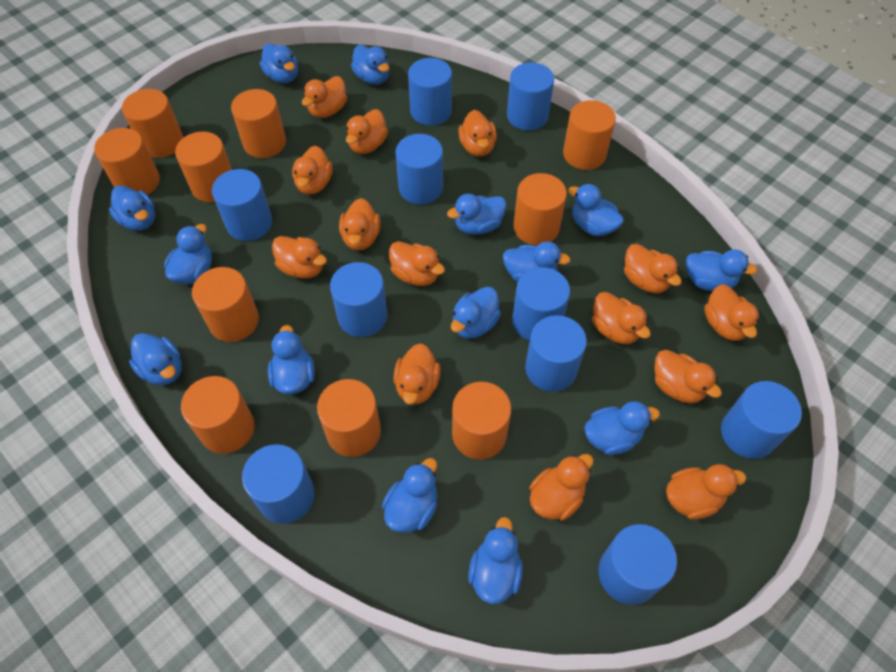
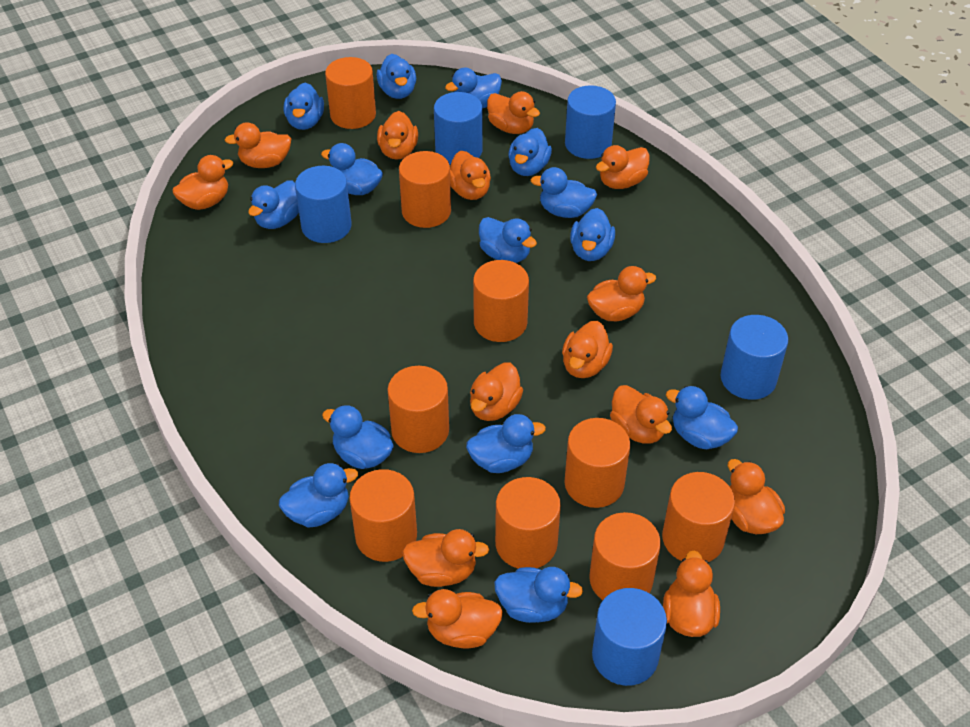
blue cylinder: [212,169,272,241] [242,444,315,524] [330,262,388,337] [395,134,443,204] [408,58,452,126] [507,62,554,131] [512,267,570,341] [525,315,587,392] [598,524,677,605] [721,381,802,459] = 10 -> [295,166,352,243] [434,92,482,165] [565,85,616,159] [592,588,667,686] [721,315,788,400] = 5
orange cylinder: [94,128,160,195] [122,89,183,158] [175,132,232,202] [181,376,255,454] [192,267,259,342] [231,89,286,158] [317,379,381,457] [452,382,511,459] [513,173,567,245] [563,100,616,170] = 10 -> [325,57,376,129] [349,469,417,562] [387,366,449,453] [399,151,451,228] [473,260,529,342] [495,477,561,569] [564,418,630,508] [589,512,661,600] [662,472,735,562] = 9

